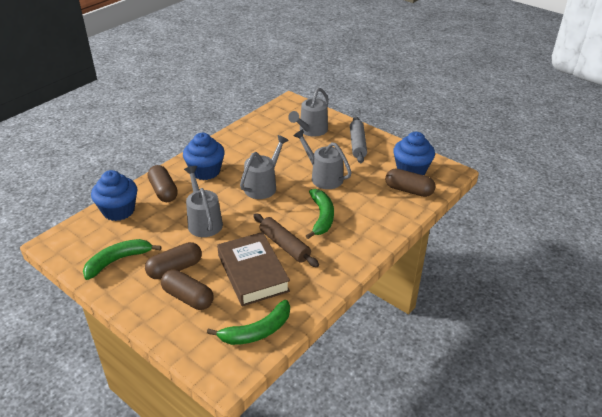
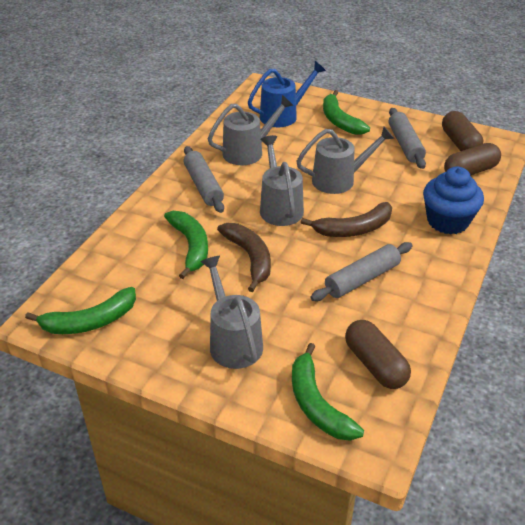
blue cupcake: [91,170,137,221] [183,133,225,180] [393,132,435,175] = 3 -> [423,167,484,234] = 1
blue watering can: none = 0 -> [248,61,326,127] = 1
brown banana: none = 0 -> [217,223,271,292] [301,202,392,237] = 2
brown book: [217,232,290,307] = 1 -> none = 0
brown capsule: [145,242,202,279] [148,165,178,202] [161,269,214,310] [385,168,435,197] = 4 -> [345,320,411,389] [442,111,483,151] [444,143,501,176] = 3
brown rolling pin: [253,213,319,267] = 1 -> none = 0
green banana: [83,239,162,280] [207,300,290,345] [306,189,334,239] = 3 -> [25,287,136,334] [164,211,208,279] [292,343,364,441] [323,90,370,135] = 4
grey rolling pin: [350,116,367,163] = 1 -> [183,146,224,213] [310,242,413,301] [389,108,426,169] = 3

